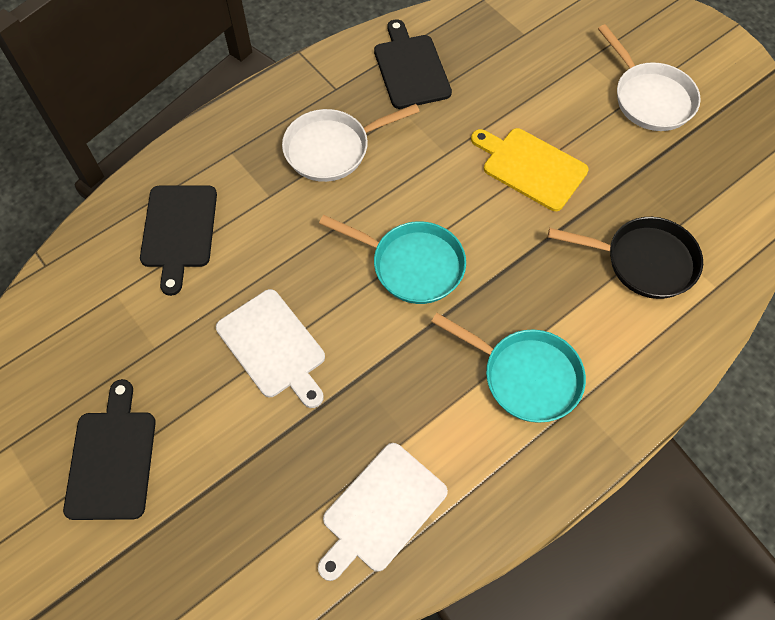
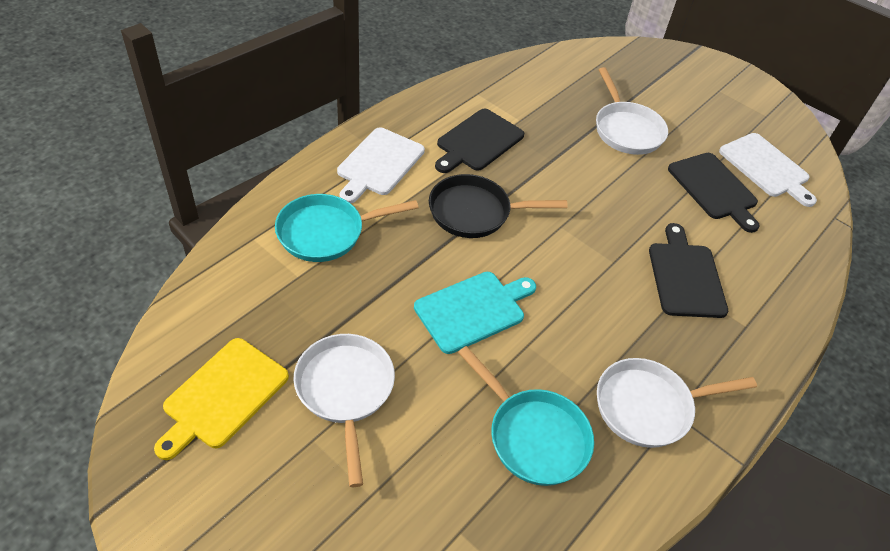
turquoise cutting board: none = 0 -> [414,272,536,354] = 1
white pan: [282,104,420,182] [598,24,701,131] = 2 -> [293,334,395,487] [596,67,668,155] [597,358,757,448] = 3

